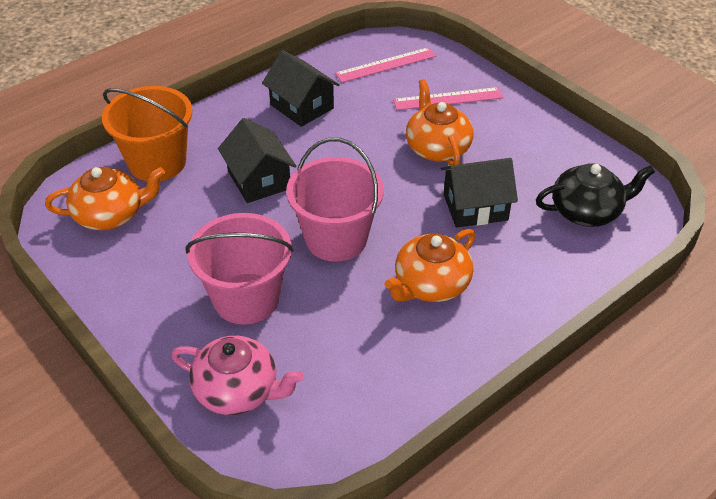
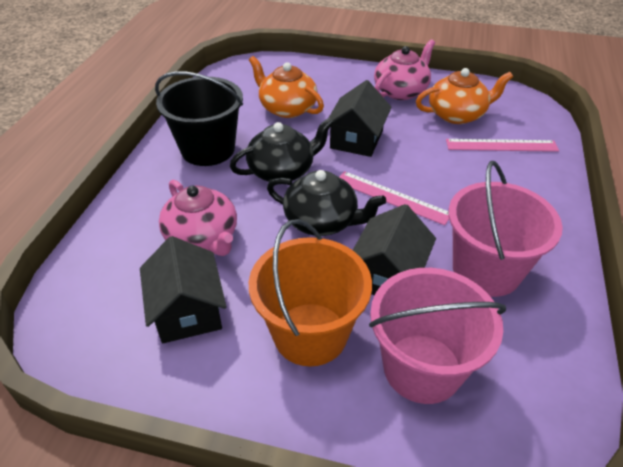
black bucket: none = 0 -> [155,72,243,166] = 1
black teapot: [536,163,655,227] = 1 -> [230,118,333,182] [267,170,386,236] = 2
orange teapot: [45,167,165,230] [384,229,476,302] [406,79,474,165] = 3 -> [249,56,324,118] [416,68,513,124] = 2
pink teapot: [171,336,304,415] = 1 -> [159,180,237,256] [374,39,435,100] = 2

